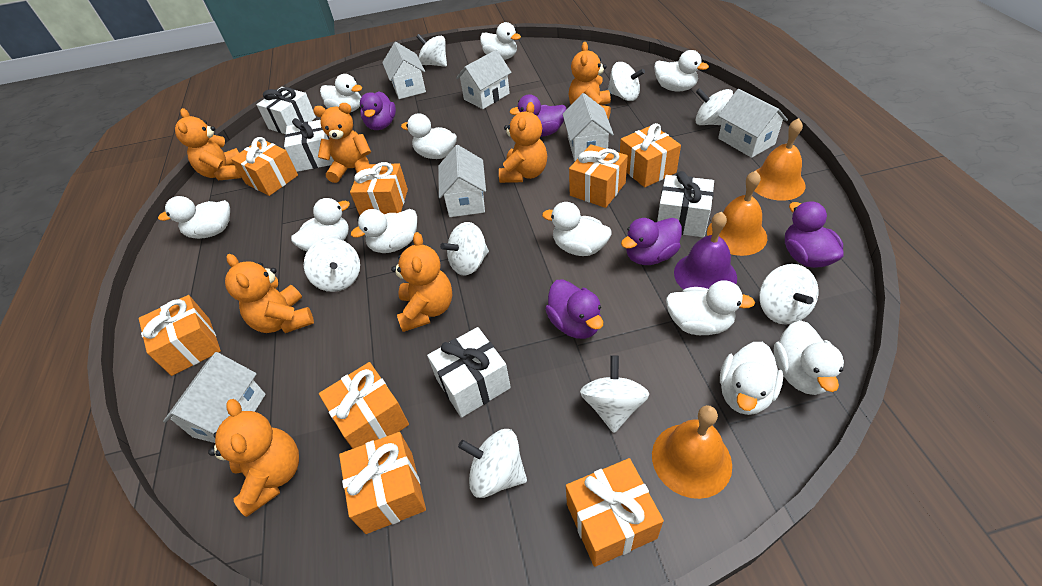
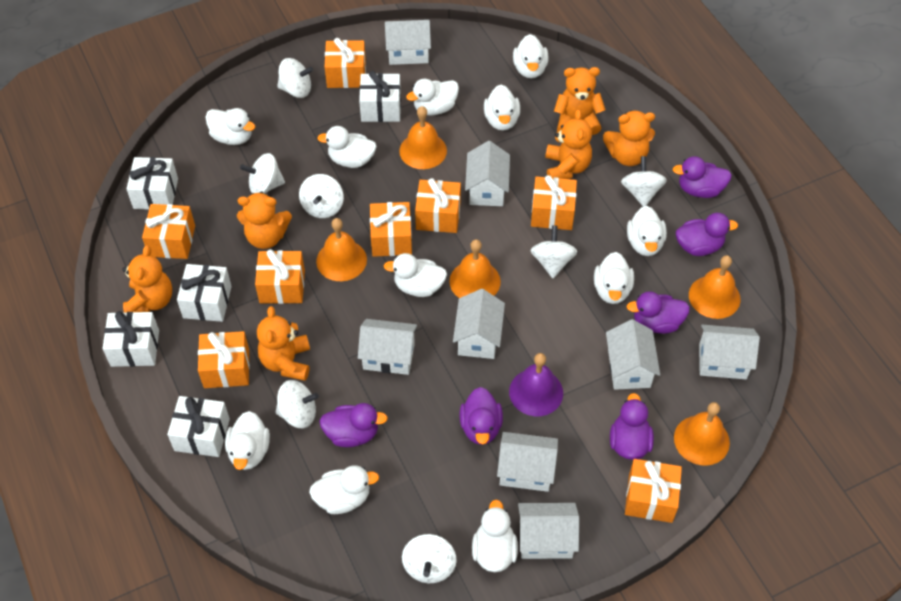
orange bell: [652,405,732,499] [707,171,767,256] [754,118,806,201] = 3 -> [316,218,367,281] [399,106,447,169] [449,239,501,298] [674,402,730,466] [689,255,741,319] = 5
orange teddy bear: [175,108,242,180] [208,399,299,517] [225,254,314,333] [313,103,371,183] [391,232,452,332] [499,102,547,183] [569,42,611,119] = 7 -> [122,245,172,313] [237,191,292,249] [257,306,310,381] [545,109,592,179] [554,67,606,135] [603,110,655,166] = 6
purple duck: [360,91,396,130] [510,94,566,137] [545,279,603,339] [621,218,682,265] [785,201,843,268] = 5 -> [319,403,388,447] [459,387,503,445] [610,393,654,460] [627,291,690,334] [672,156,732,198] [676,213,738,256] = 6
white gift: [256,87,316,134] [284,118,334,172] [427,327,511,418] [657,171,714,237] = 4 -> [102,311,159,367] [126,157,178,209] [167,396,230,457] [177,264,232,322] [359,71,401,122] = 5
white house: [163,352,266,443] [382,42,426,99] [438,145,486,217] [456,50,512,109] [563,93,614,161] [718,89,788,158] = 6 -> [358,319,417,375] [385,20,431,65] [453,289,505,359] [465,141,510,206] [497,432,558,492] [518,503,579,559] [606,319,660,390] [699,325,760,379] = 8
white spinning top: [304,238,360,292] [416,34,447,67] [440,222,489,276] [458,429,527,498] [580,355,649,433] [608,62,645,101] [695,88,733,125] [759,264,818,325] = 8 -> [240,153,285,194] [275,380,319,428] [277,58,313,98] [299,174,344,218] [402,534,457,583] [530,226,577,278] [621,156,667,207] = 7

